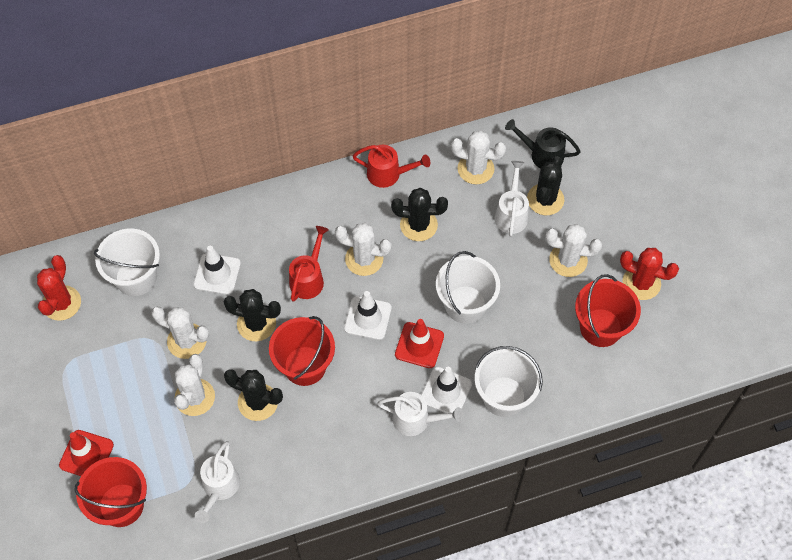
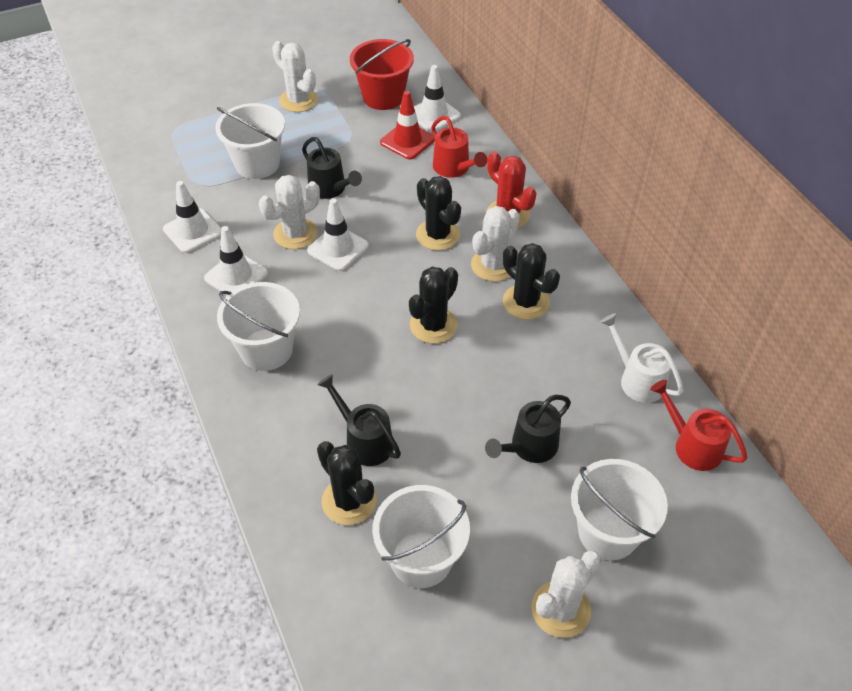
black watering can: [505,119,581,169] = 1 -> [302,137,362,199] [317,374,401,466] [485,395,571,463] = 3
red bucket: [74,457,147,527] [269,316,335,386] [575,274,641,347] = 3 -> [350,39,414,110] = 1
red cactus: [37,255,81,321] [620,248,679,300] = 2 -> [487,151,537,228] = 1
red traffic cone: [59,430,114,476] [395,319,444,368] = 2 -> [380,91,435,160] = 1
white bucket: [94,229,160,296] [436,251,500,324] [475,346,543,417] = 3 -> [215,103,285,179] [217,282,300,371] [373,485,470,588] [571,459,668,560] = 4
white cactus: [151,307,209,359] [174,354,215,416] [335,223,392,276] [451,131,506,184] [545,224,602,277] = 5 -> [259,175,320,249] [272,41,318,112] [471,206,520,281] [531,550,601,638] = 4
white traffic cone: [193,246,241,295] [344,291,392,340] [421,367,472,413] = 3 -> [163,181,221,253] [204,226,268,295] [307,198,369,271] [414,65,461,132] = 4
white watering can: [195,441,240,523] [377,392,463,436] [495,161,529,237] = 3 -> [600,313,684,403] = 1

